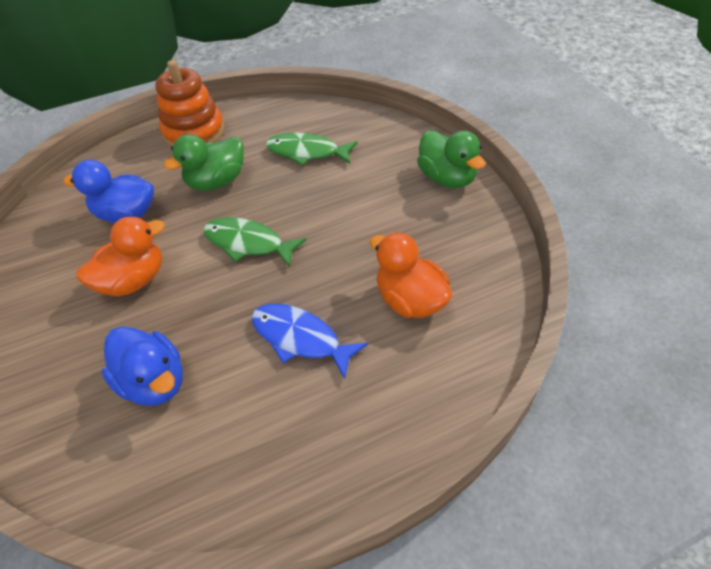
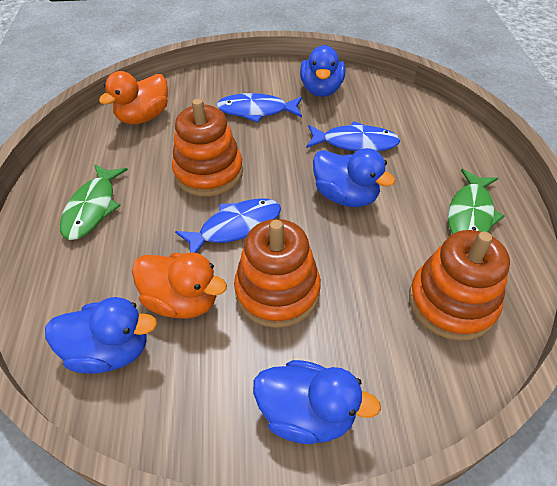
blue duck: [63,160,154,223] [101,327,183,406] = 2 -> [45,297,157,374] [253,360,381,444] [300,45,345,97] [313,148,395,207] = 4
blue fish: [251,304,368,379] = 1 -> [175,198,281,253] [216,93,302,123] [306,121,400,151] = 3
green duck: [164,134,244,191] [417,130,486,188] = 2 -> none = 0
orange stacking toy: [155,60,225,147] = 1 -> [172,99,243,197] [234,219,321,328] [409,230,510,341] = 3

